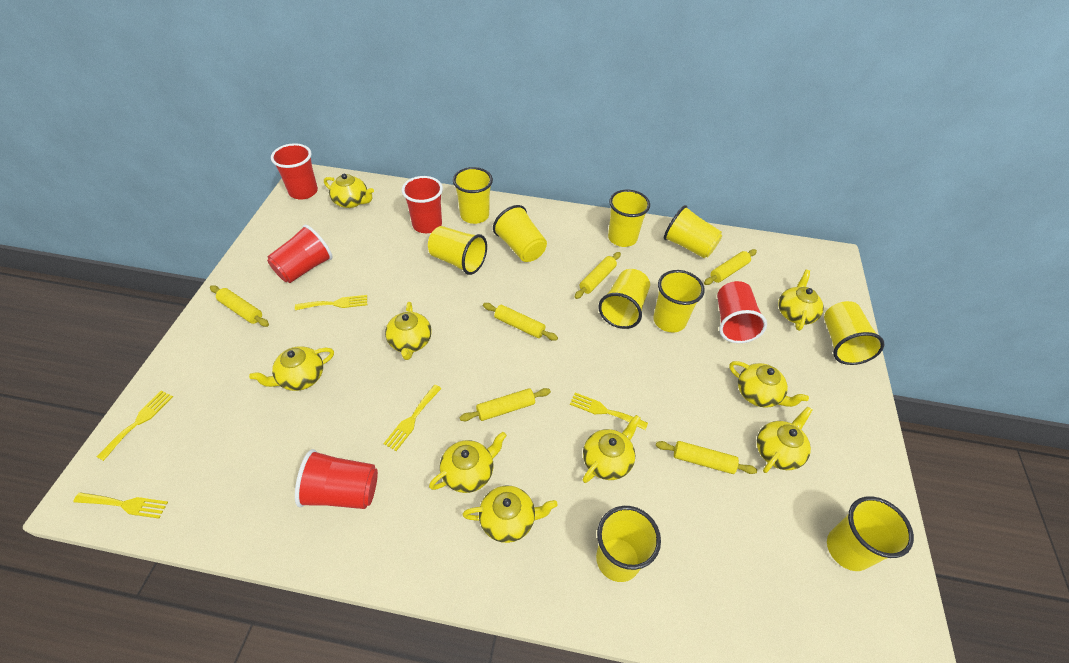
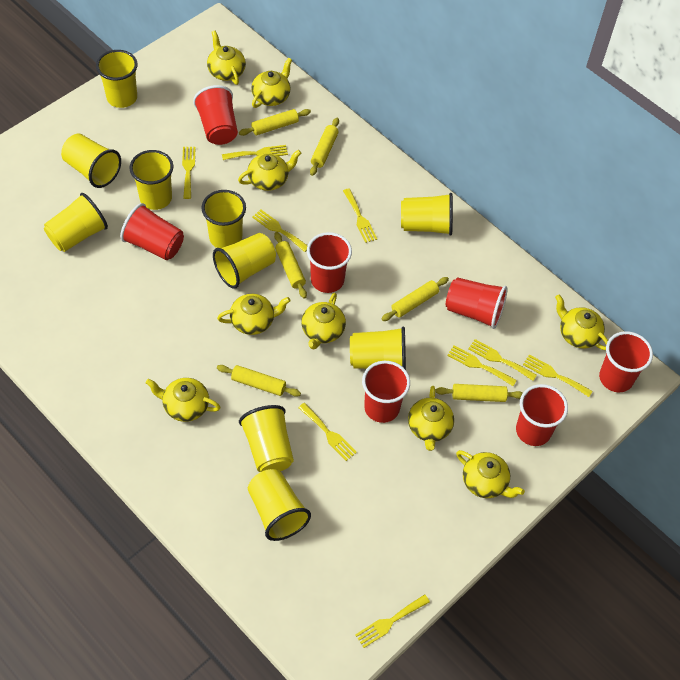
red cup: [267,225,333,283] [271,143,318,200] [295,449,378,509] [402,176,443,233] [717,281,767,343] = 5 -> [120,203,184,260] [193,85,238,145] [307,232,352,293] [362,361,410,423] [446,277,508,329] [516,384,568,446] [599,331,653,392] = 7
yellow fork: [73,492,168,518] [97,391,173,461] [295,295,367,310] [383,385,442,451] [570,393,648,430] = 5 -> [182,147,195,199] [222,145,288,160] [252,210,308,252] [298,403,357,461] [343,188,377,243] [355,594,430,648] [447,346,517,386] [468,339,537,381] [523,354,593,397] = 9

